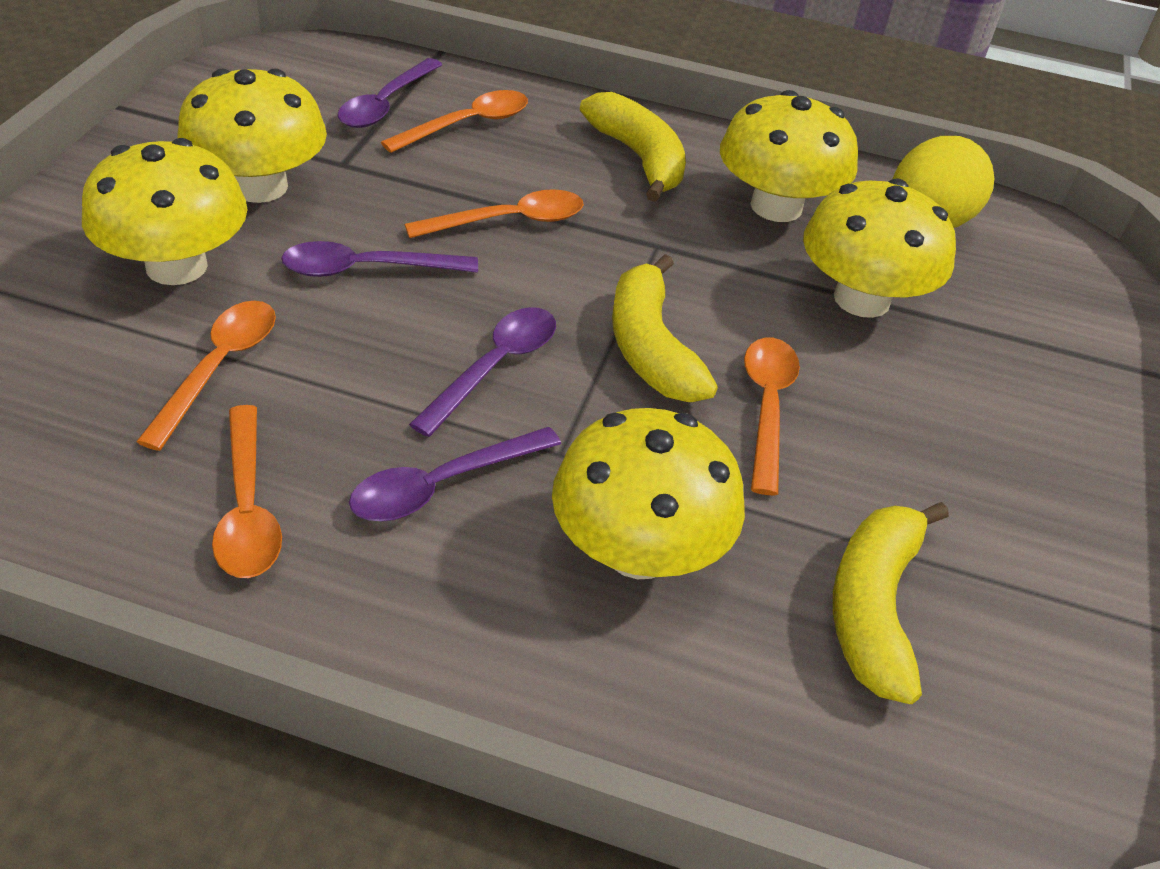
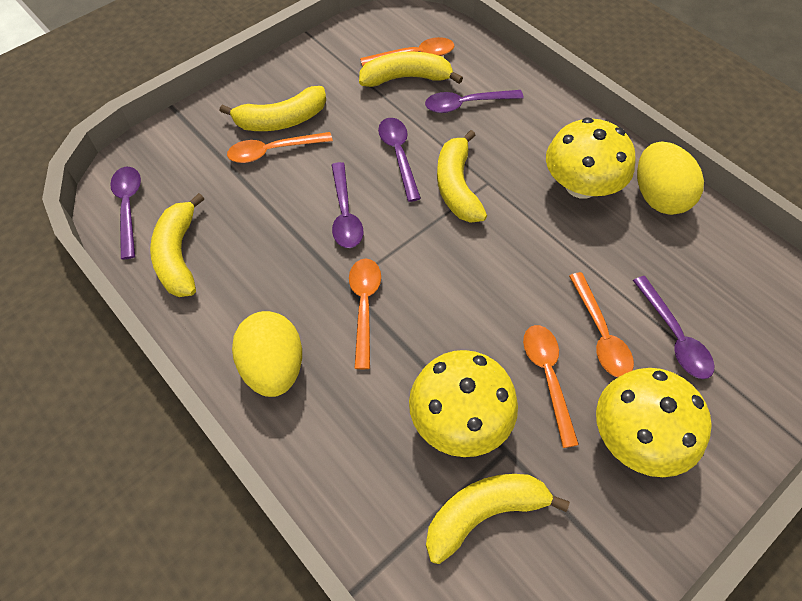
purple spoon: [281,241,478,277] [338,58,442,128] [349,427,561,521] [409,307,556,437] = 4 -> [110,167,141,259] [332,162,363,248] [378,118,421,202] [425,90,524,113] [633,276,714,379] = 5
yellow banana: [580,92,686,201] [612,254,718,402] [833,502,949,704] = 3 -> [150,193,204,297] [220,86,326,131] [359,52,463,87] [426,474,570,564] [437,130,487,223] = 5
yellow egg: [893,136,994,228] = 1 -> [232,311,302,397] [637,142,704,215] = 2
yellow mushroom: [82,138,247,285] [177,69,327,203] [552,408,745,579] [720,90,858,222] [803,178,956,318] = 5 -> [409,350,518,457] [546,117,636,199] [596,368,712,477] = 3

